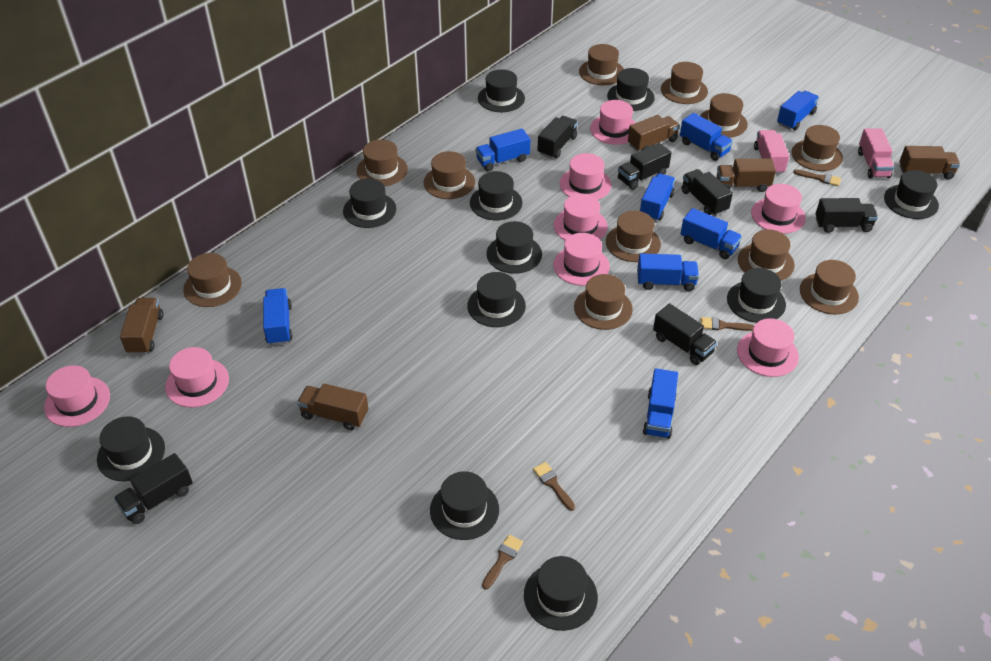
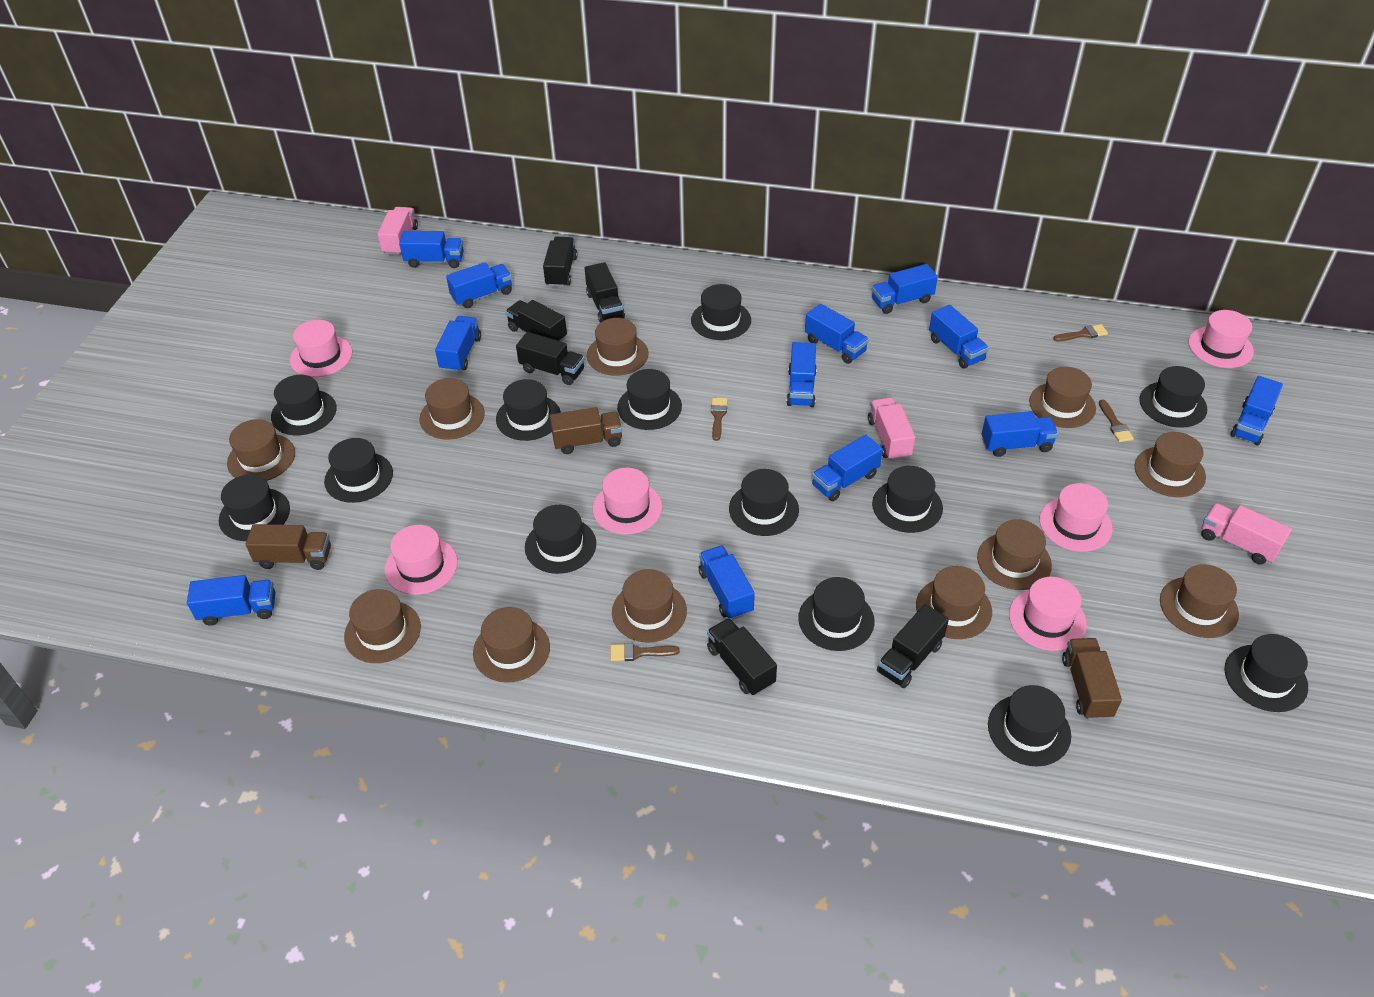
black hat: [97,416,165,481] [343,178,396,228] [430,471,499,540] [467,272,526,327] [470,171,522,220] [478,69,525,112] [487,221,542,274] [524,556,598,631] [607,68,655,111] [727,268,786,323] [884,170,939,219] = 11 -> [219,474,290,541] [271,375,337,435] [324,438,393,503] [496,379,561,441] [525,505,596,574] [617,369,682,430] [691,284,751,340] [729,469,799,536] [798,577,875,651] [872,466,943,533] [988,685,1071,766] [1139,366,1207,428] [1225,634,1308,712] = 13
blue truck: [263,288,293,345] [476,128,530,171] [637,253,699,291] [640,173,675,221] [643,368,678,439] [680,113,733,161] [681,208,742,259] [777,91,819,130] = 8 -> [187,575,275,626] [399,231,464,268] [435,316,481,372] [446,262,512,308] [699,545,755,620] [786,342,817,407] [805,304,869,364] [812,435,883,501] [872,264,938,314] [929,305,989,369] [982,411,1058,457] [1230,376,1283,445] = 12
brown truck: [120,298,163,355] [297,384,368,430] [628,115,680,152] [717,159,776,192] [900,146,960,179] = 5 -> [246,524,331,570] [550,407,622,454] [1062,638,1122,720] = 3
pink hat: [44,365,110,427] [165,347,229,407] [553,194,608,241] [553,233,610,286] [560,153,612,200] [590,100,636,145] [737,318,799,377] [751,184,806,234] = 8 -> [290,320,352,377] [385,525,458,595] [593,468,662,535] [1009,577,1087,651] [1039,483,1113,552] [1188,310,1254,368] = 6
pink truck: [754,130,789,174] [858,128,894,178] = 2 -> [377,207,418,255] [868,397,915,461] [1201,503,1292,564] = 3

